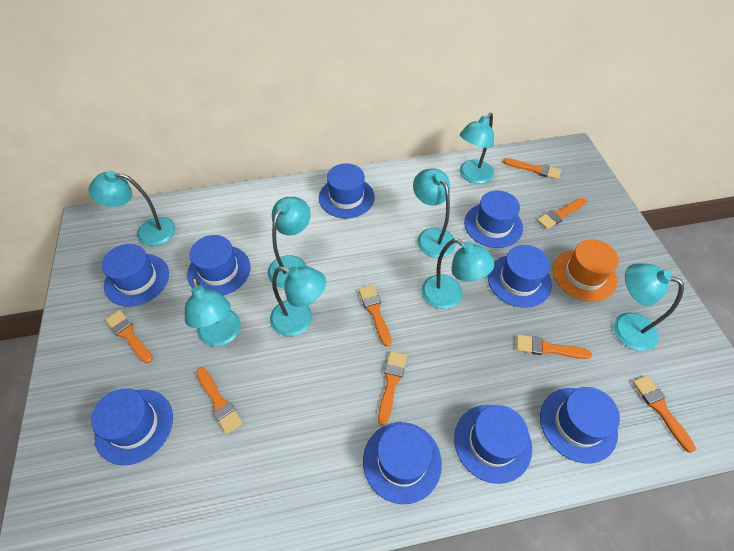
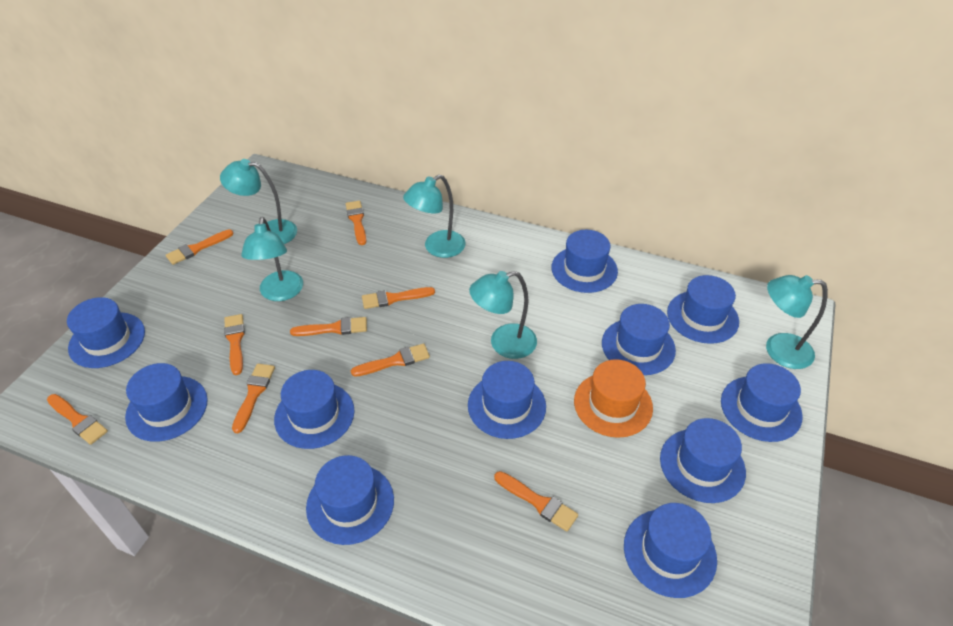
blue hat: [91,388,173,465] [102,244,169,307] [187,235,250,296] [319,163,375,218] [363,422,442,504] [454,405,532,484] [464,190,523,248] [488,245,552,308] [540,387,620,463] = 9 -> [67,297,145,368] [125,363,208,442] [274,370,354,449] [306,455,394,545] [468,361,546,439] [552,230,618,293] [602,304,676,375] [624,503,717,598] [660,418,746,503] [667,275,739,344] [721,363,803,442] = 11
orange brush: [105,310,153,363] [196,367,243,434] [359,285,391,346] [378,351,407,425] [503,158,561,179] [516,334,592,359] [537,198,587,229] [633,375,696,453] = 8 -> [47,394,108,445] [166,229,233,265] [224,314,245,375] [232,364,275,433] [290,317,367,336] [346,201,366,245] [351,343,430,377] [362,287,435,309] [494,471,578,532] = 9
turquoise lamp: [88,171,176,246] [185,278,241,347] [268,197,311,288] [270,266,326,337] [413,169,456,258] [422,239,495,309] [460,113,494,184] [614,264,684,351] = 8 -> [220,159,297,244] [241,217,303,301] [403,175,465,258] [469,271,537,359] [766,275,828,369] = 5

